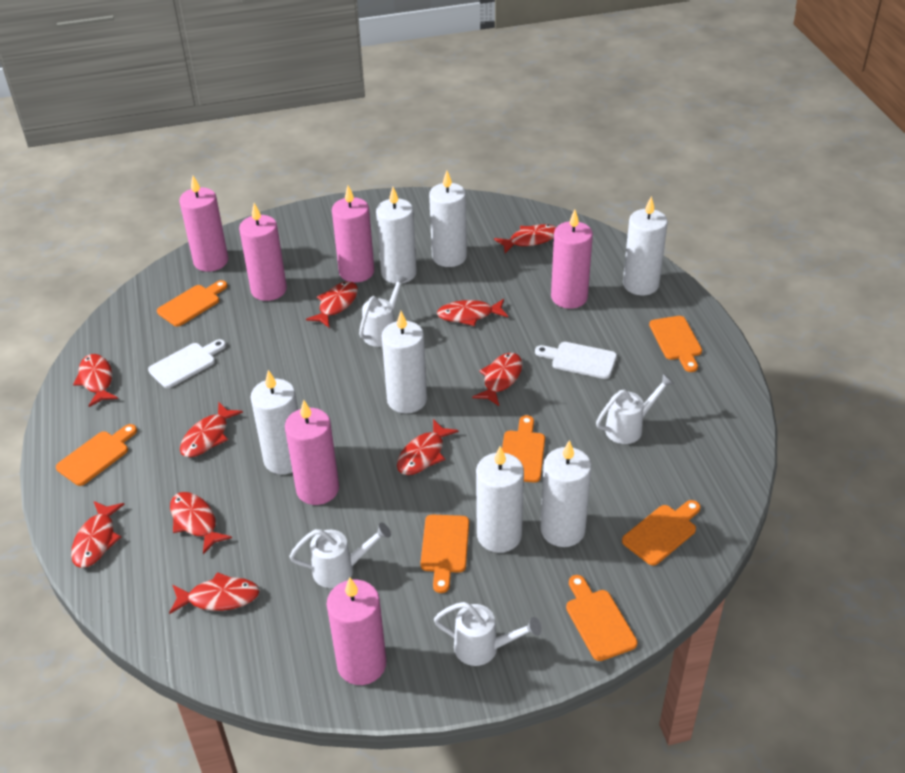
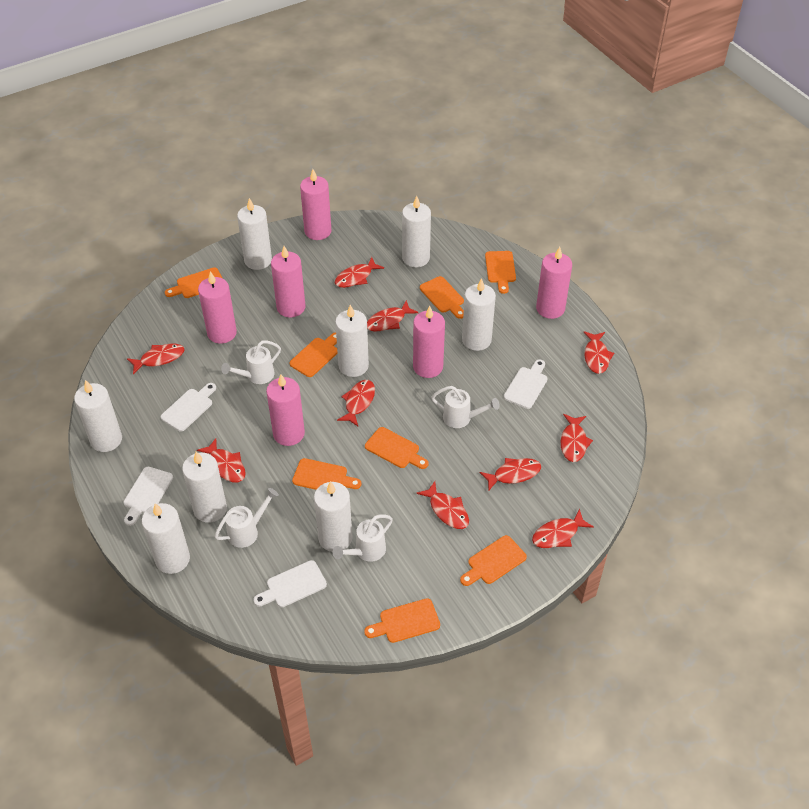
orange cutting board: [56,424,137,486] [157,280,228,327] [420,514,469,593] [502,415,545,483] [566,575,638,661] [622,500,701,566] [649,316,702,372] = 7 -> [165,268,222,298] [289,332,338,377] [292,458,361,490] [364,598,440,643] [365,427,428,469] [420,276,464,319] [460,535,527,586] [485,251,516,294] = 8
white candle: [250,370,298,474] [376,187,417,284] [381,311,427,414] [429,171,467,267] [476,446,524,553] [540,440,592,547] [623,196,668,295] = 7 -> [74,380,122,452] [142,503,190,574] [182,451,227,523] [237,198,272,270] [314,481,353,552] [335,305,369,377] [402,196,431,267] [462,278,496,351] = 8
white cutting board: [148,339,226,388] [535,342,617,379] = 2 -> [123,467,173,526] [161,383,216,432] [253,560,327,607] [504,359,548,409] = 4

